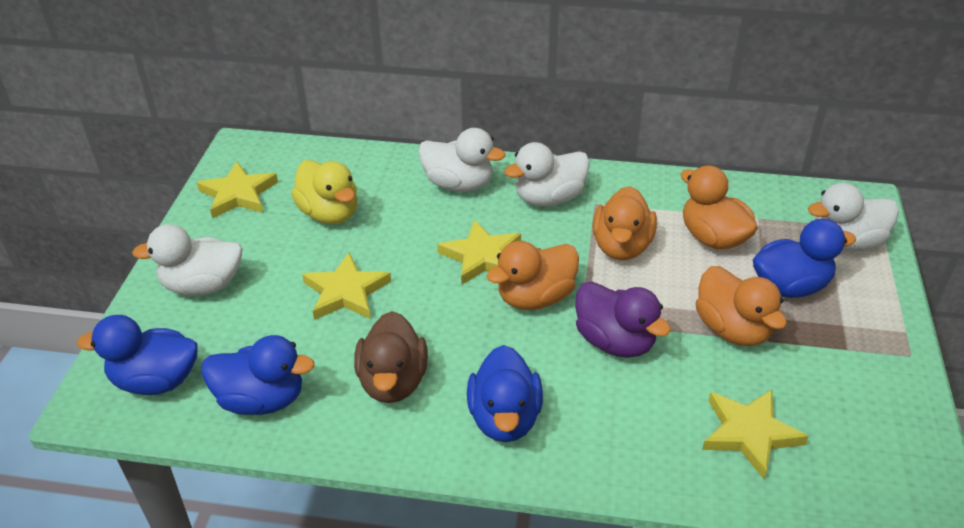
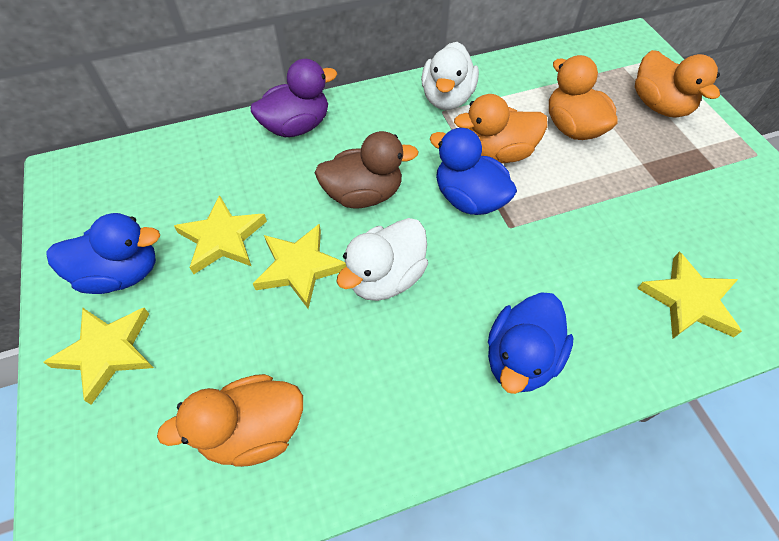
blue duck: [77,315,198,395] [201,335,315,415] [467,345,543,442] [753,219,856,298] = 4 -> [46,213,160,294] [430,128,517,215] [488,292,574,394] = 3
white duck: [132,224,243,296] [418,128,505,192] [504,142,590,207] [808,182,899,252] = 4 -> [337,218,428,301] [421,42,479,110] = 2
yellow duck: [291,160,358,224] = 1 -> none = 0

